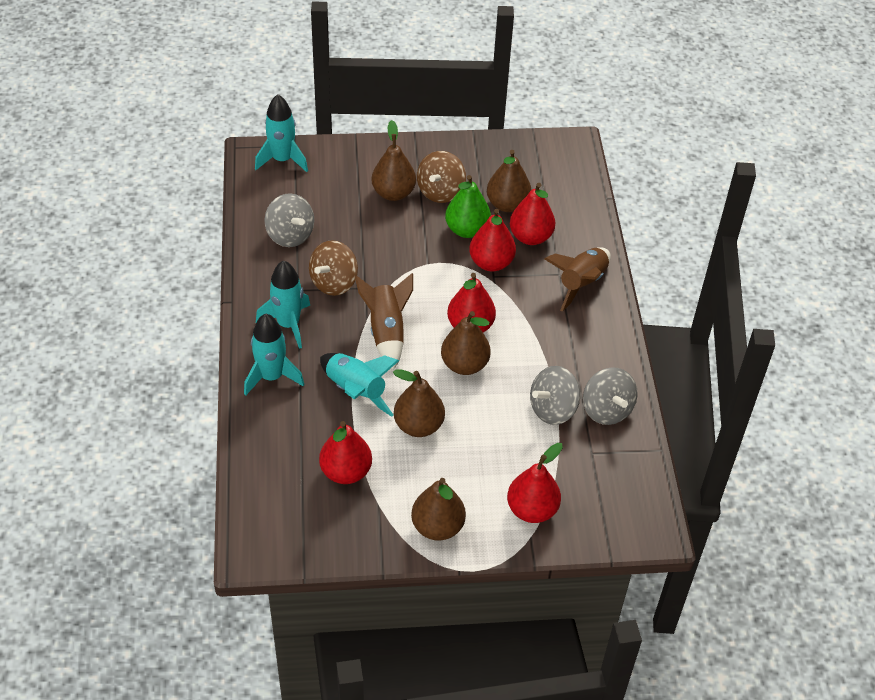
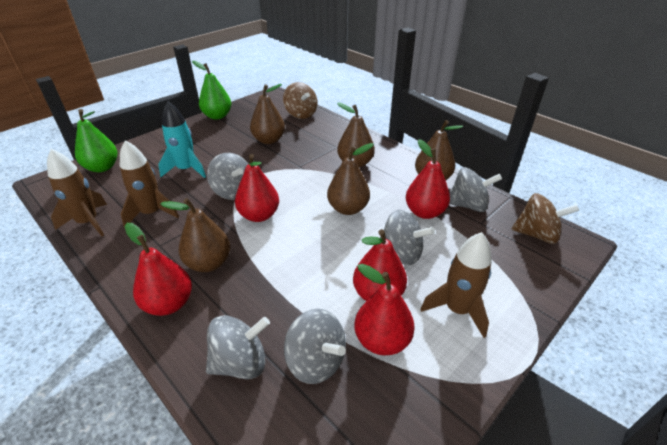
brown rocket: [355,273,413,370] [545,248,611,312] = 2 -> [47,149,107,236] [120,140,179,228] [420,232,492,338] = 3
green pear: [445,175,491,238] = 1 -> [75,109,117,172] [192,61,231,120] = 2
grey spinning top: [264,193,314,247] [530,366,580,425] [583,367,637,425] = 3 -> [206,315,270,379] [207,153,248,200] [284,309,346,384] [380,210,435,265] [449,167,502,212] = 5
turquoise rocket: [244,314,304,396] [255,94,308,172] [256,260,310,349] [320,353,400,417] = 4 -> [158,101,206,178] = 1

